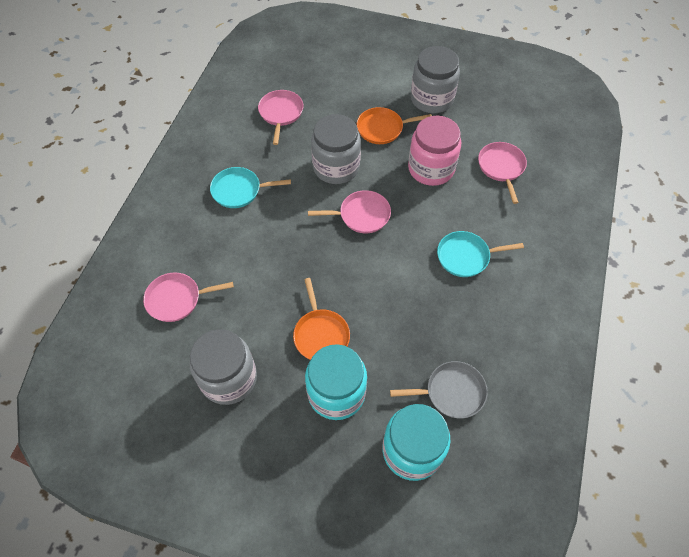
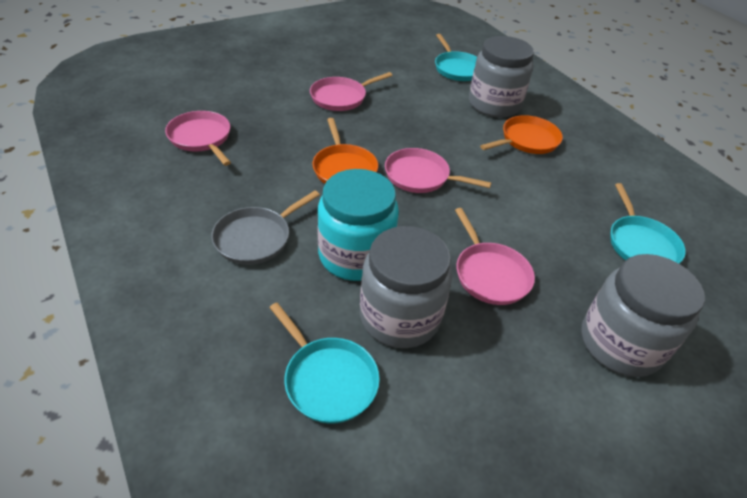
pink jar: [408,116,461,186] = 1 -> none = 0
turquoise jar: [305,344,367,420] [383,404,450,481] = 2 -> [318,169,399,281] = 1
turquoise pan: [210,167,291,208] [437,231,524,277] = 2 -> [269,303,380,424] [435,34,477,81] [610,183,686,263] = 3

